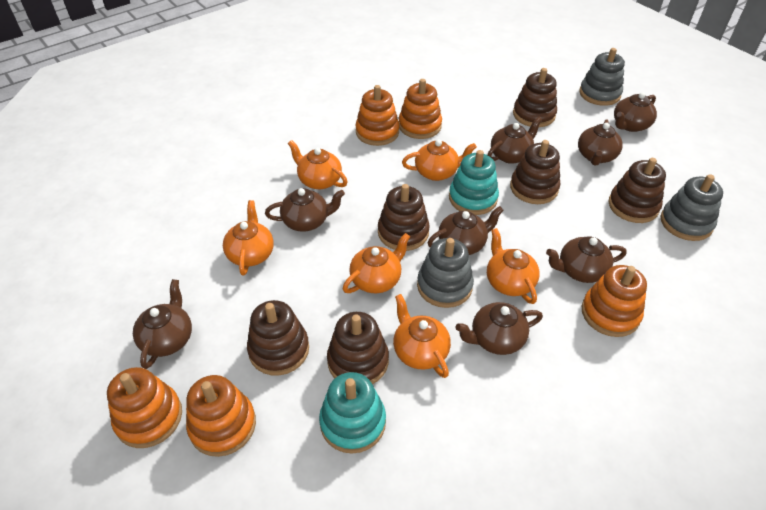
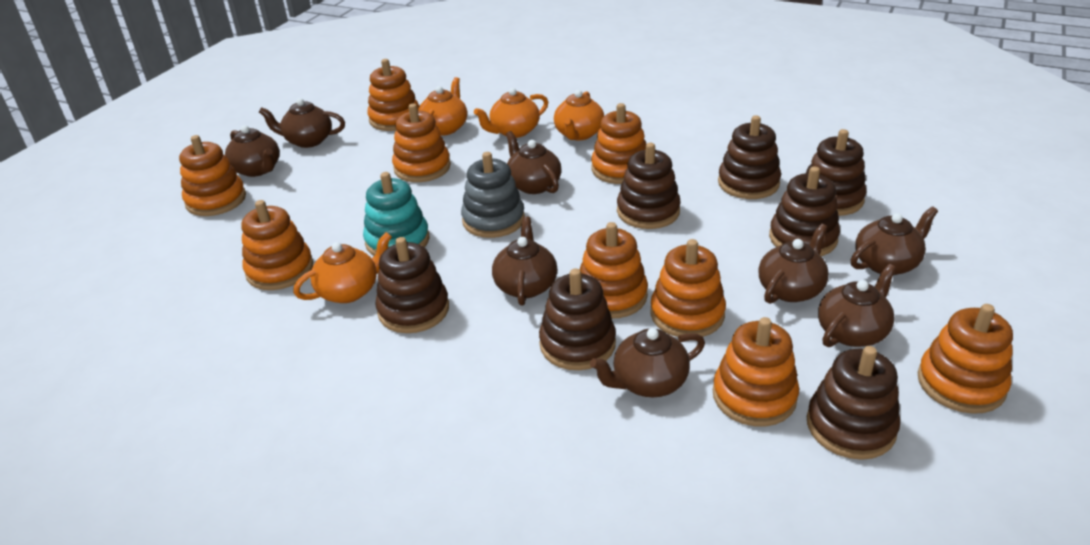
brown stacking toy: [247,300,309,376] [327,312,389,384] [378,184,430,251] [510,140,560,204] [513,68,557,127] [609,158,666,223] = 6 -> [375,237,449,333] [539,269,616,370] [617,143,681,229] [718,115,781,199] [769,166,840,256] [806,129,867,216] [807,346,900,460] = 7
grey stacking toy: [417,238,474,308] [579,48,625,106] [661,174,723,241] = 3 -> [461,152,525,238] = 1
orange stacking toy: [107,367,182,448] [186,375,256,457] [355,85,399,146] [399,79,442,139] [582,265,647,337] = 5 -> [179,135,246,216] [241,200,313,290] [367,59,419,131] [392,103,451,182] [580,222,648,319] [591,103,646,184] [650,239,726,337] [713,317,799,427] [918,304,1013,414] = 9
orange teapot: [223,200,274,276] [288,140,348,189] [343,233,410,293] [393,294,451,378] [402,139,477,181] [487,228,540,304] = 6 -> [293,232,392,303] [418,77,467,136] [474,88,548,138] [554,90,604,140] = 4
turquoise stacking toy: [319,372,386,454] [449,150,499,215] = 2 -> [363,172,429,256] = 1

